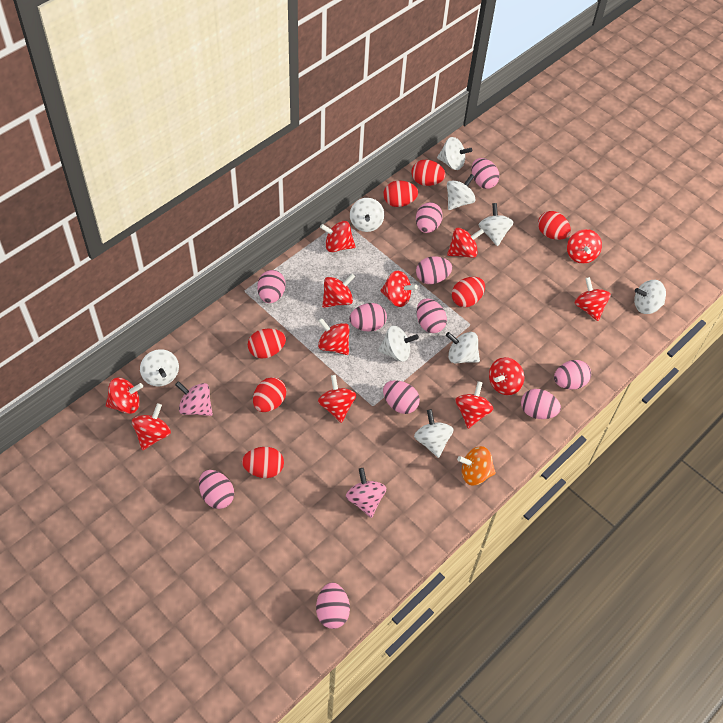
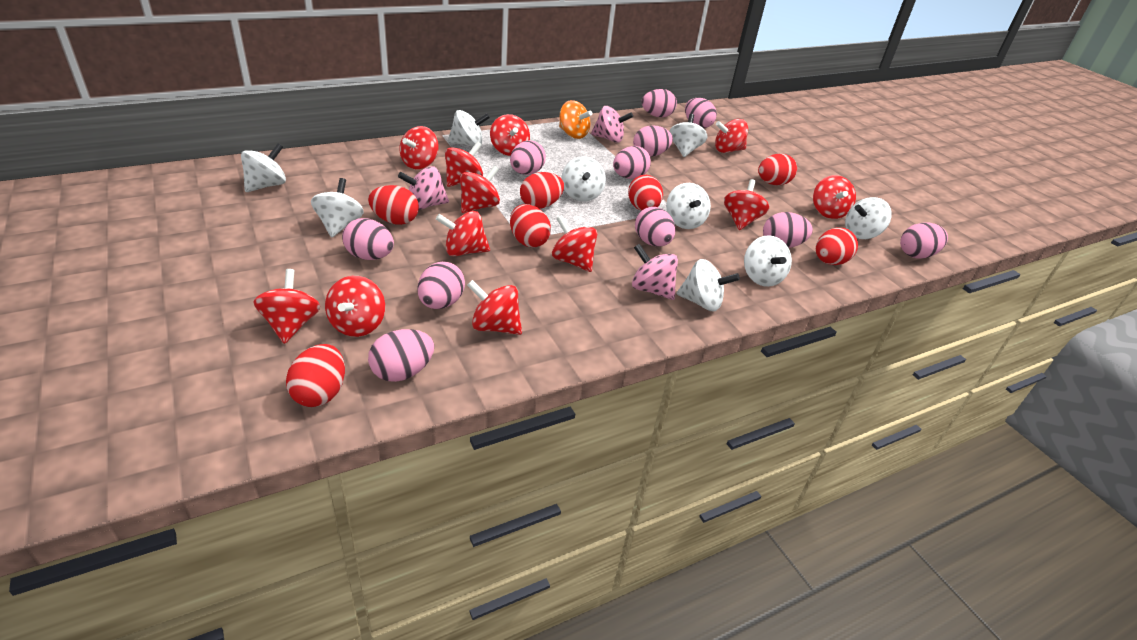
pink spinning top: [175,381,213,416] [346,468,386,518] = 2 -> [398,166,449,210] [591,106,633,143] [632,244,678,300] = 3

